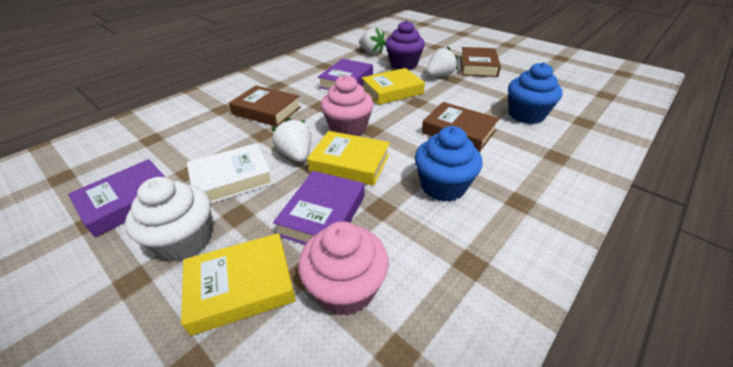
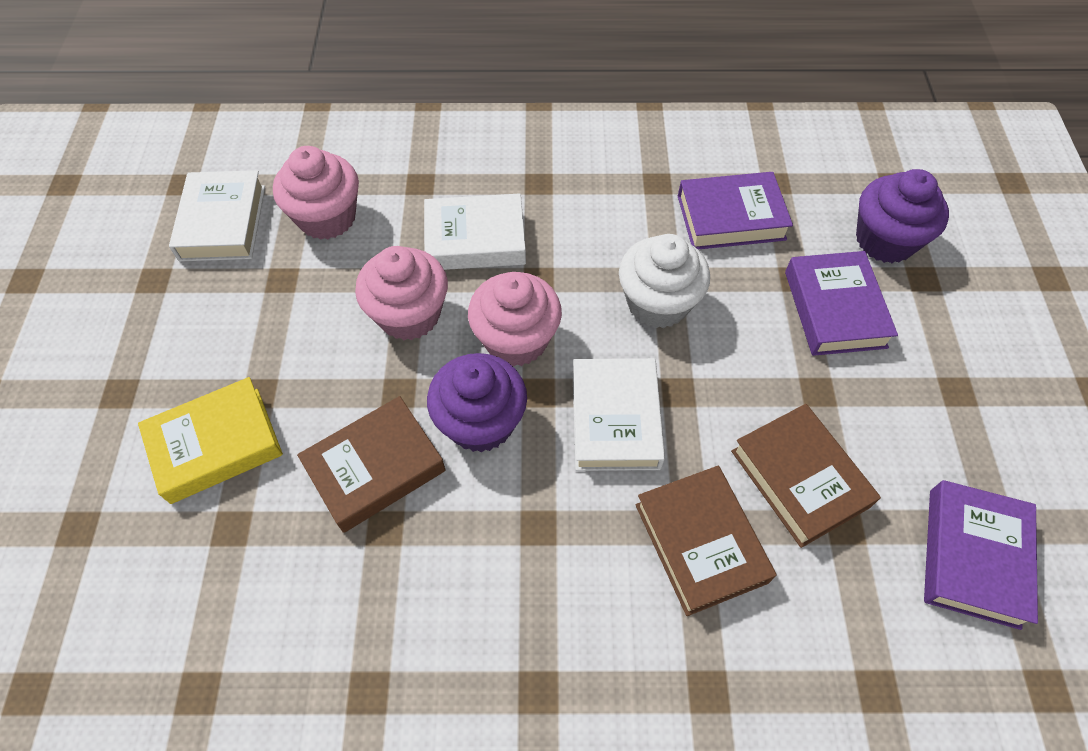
blue cupcake: [415,126,482,202] [508,62,563,124] = 2 -> none = 0
pink cupcake: [298,221,389,316] [321,75,374,136] = 2 -> [273,146,359,240] [355,246,448,340] [468,272,562,366] = 3
purple cupcake: [385,20,425,70] = 1 -> [427,353,527,453] [856,169,949,263] = 2
white book: [187,143,274,204] = 1 -> [169,170,265,261] [424,193,526,270] [572,358,665,471] = 3
white strawberry: [271,118,311,162] [359,28,386,54] [426,47,458,77] = 3 -> none = 0
yellow book: [181,233,296,336] [307,131,390,186] [362,68,425,105] = 3 -> [138,377,283,504] = 1

